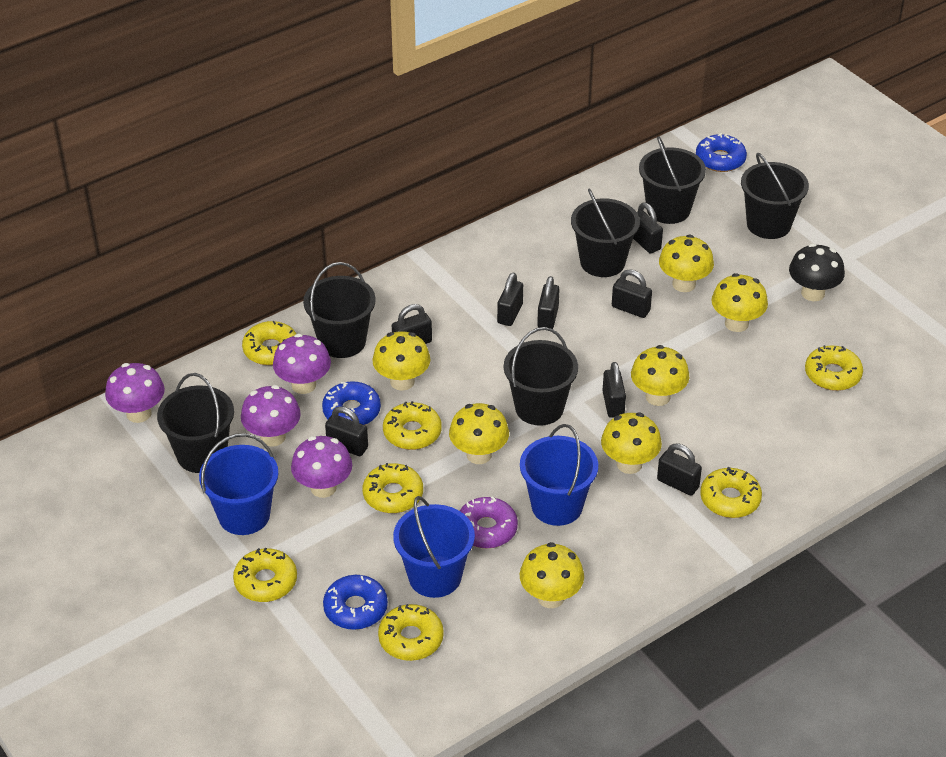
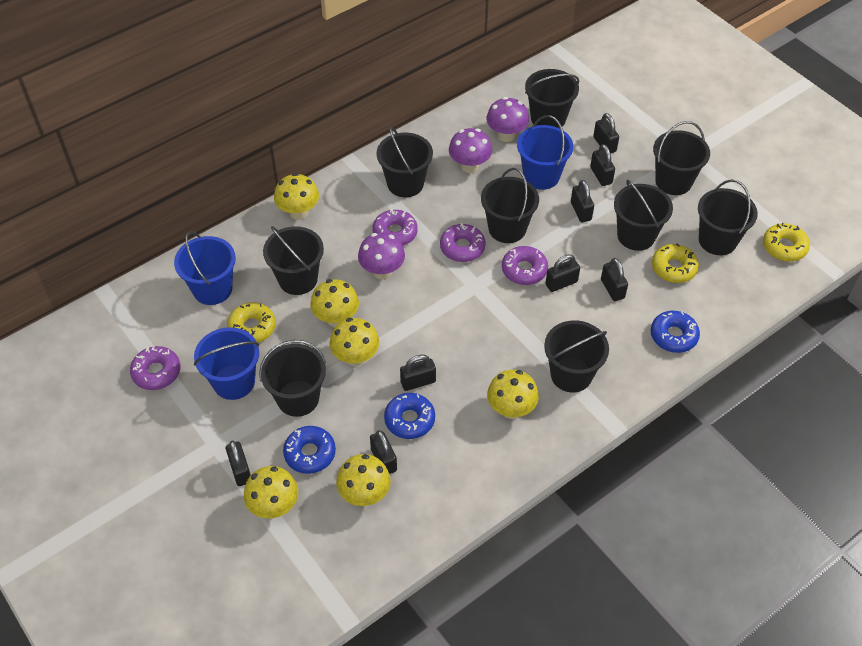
black bucket: [157,373,234,473] [303,262,376,358] [504,327,578,426] [571,189,640,277] [639,136,706,224] [741,153,809,239] = 6 -> [259,340,326,417] [263,226,324,295] [377,126,433,197] [481,168,539,243] [525,69,579,128] [544,320,609,393] [614,180,673,251] [653,121,710,195] [698,180,758,255] = 9
black mushroom: [789,244,845,301] = 1 -> none = 0
purple donut: [460,496,518,548] = 1 -> [130,346,180,390] [372,209,418,246] [440,223,486,262] [502,246,548,285] = 4
purple mushroom: [105,363,165,423] [241,385,301,447] [273,334,331,394] [291,436,352,498] = 4 -> [358,233,405,279] [449,128,492,173] [486,97,529,142] = 3
yellow donut: [233,547,297,602] [242,321,296,365] [362,463,423,513] [378,604,444,661] [383,401,442,450] [700,467,762,518] [805,345,863,391] = 7 -> [227,302,276,343] [652,244,699,283] [763,223,810,262] = 3
yellow mushroom: [372,331,431,391] [449,403,509,464] [520,542,584,608] [601,412,662,474] [631,345,689,406] [659,235,714,292] [711,273,768,332] = 7 -> [244,466,298,519] [274,173,319,220] [310,279,359,327] [330,318,379,366] [336,454,391,506] [487,370,539,419] = 6

